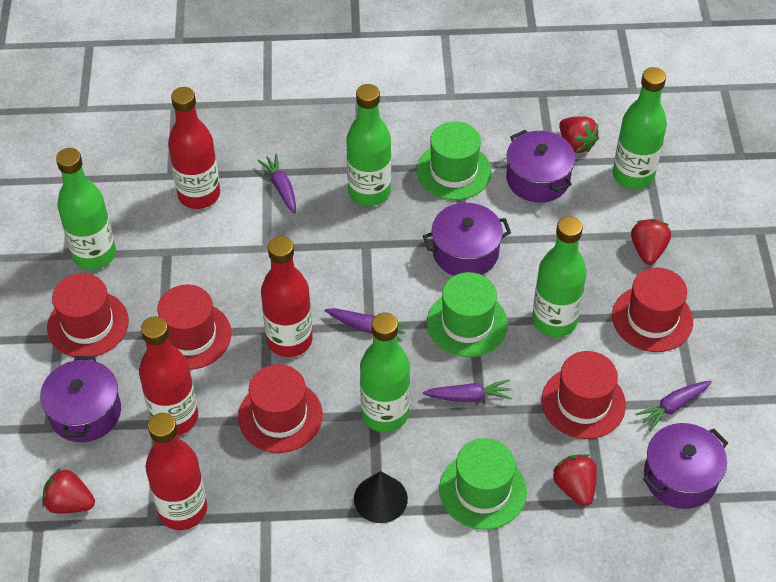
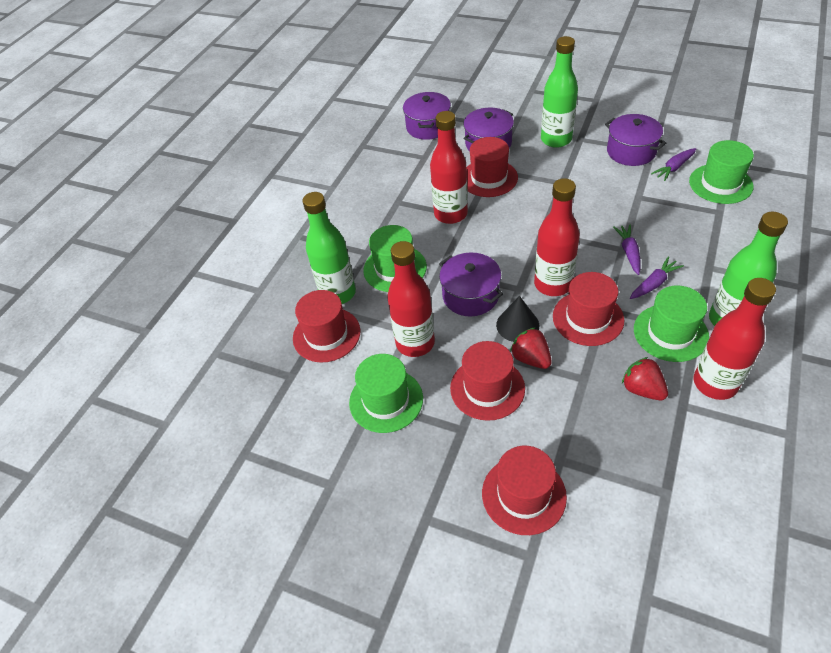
green bottle: [56,148,116,270] [347,84,391,206] [360,313,410,432] [532,216,587,337] [613,67,667,189] = 5 -> [303,192,356,304] [541,36,578,148] [709,212,788,326] = 3
green hat: [416,121,491,200] [427,272,508,357] [439,438,527,530] = 3 -> [349,354,423,433] [363,225,427,292] [634,285,709,362] [689,140,754,204] = 4
purple carrot: [257,154,296,214] [325,308,409,342] [423,380,512,402] [635,381,712,431] = 4 -> [613,225,641,275] [630,256,684,299] [651,148,696,181] = 3
red strawberry: [42,468,95,513] [552,454,597,506] [559,116,599,153] [631,219,671,265] = 4 -> [510,327,552,369] [622,357,668,400] = 2

